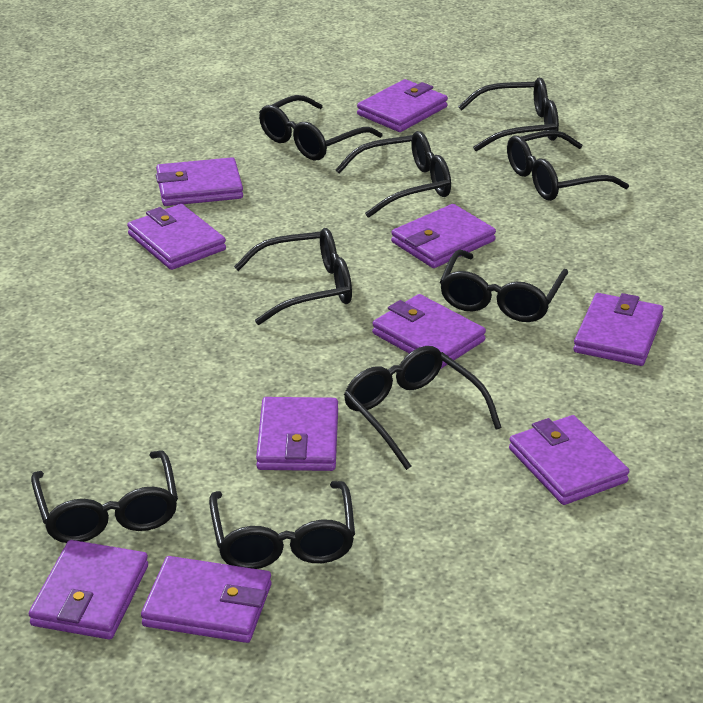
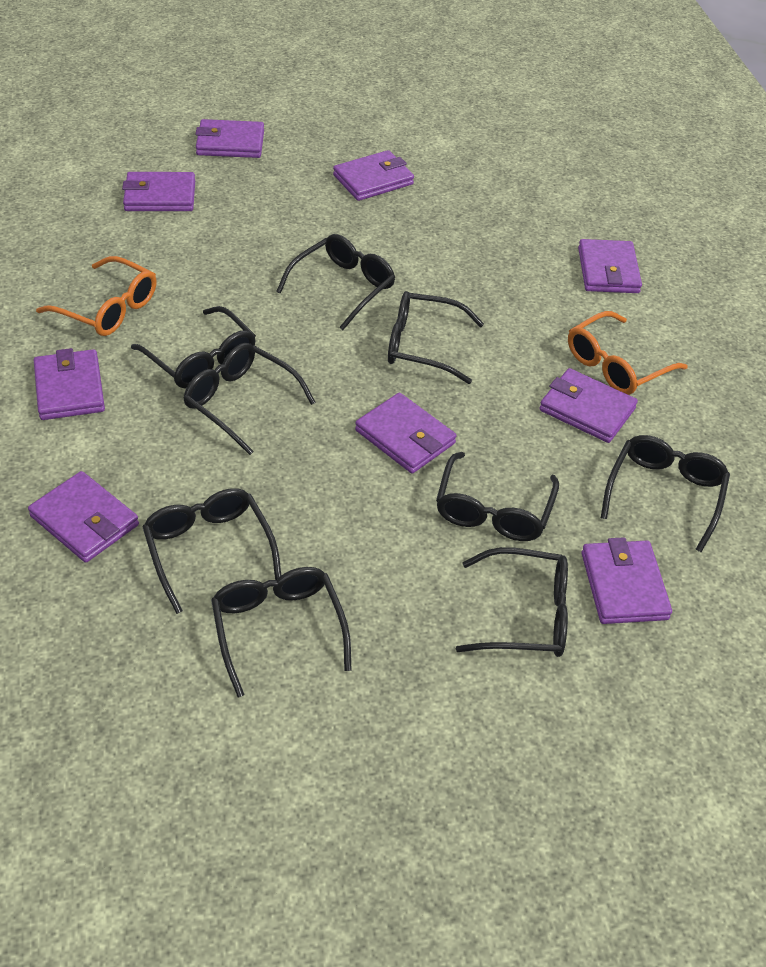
orange glasses: none = 0 -> [36,256,156,336] [568,311,688,395] = 2
purple wallet: [29,540,148,639] [127,204,226,270] [141,556,271,643] [156,157,243,206] [256,397,338,471] [357,79,448,132] [372,294,486,369] [391,204,496,268] [509,415,629,505] [573,293,664,366] = 10 -> [28,471,139,563] [34,348,105,420] [122,172,195,211] [195,119,264,158] [333,150,414,201] [355,393,456,474] [539,368,638,443] [578,239,642,293] [581,537,672,624] = 9

